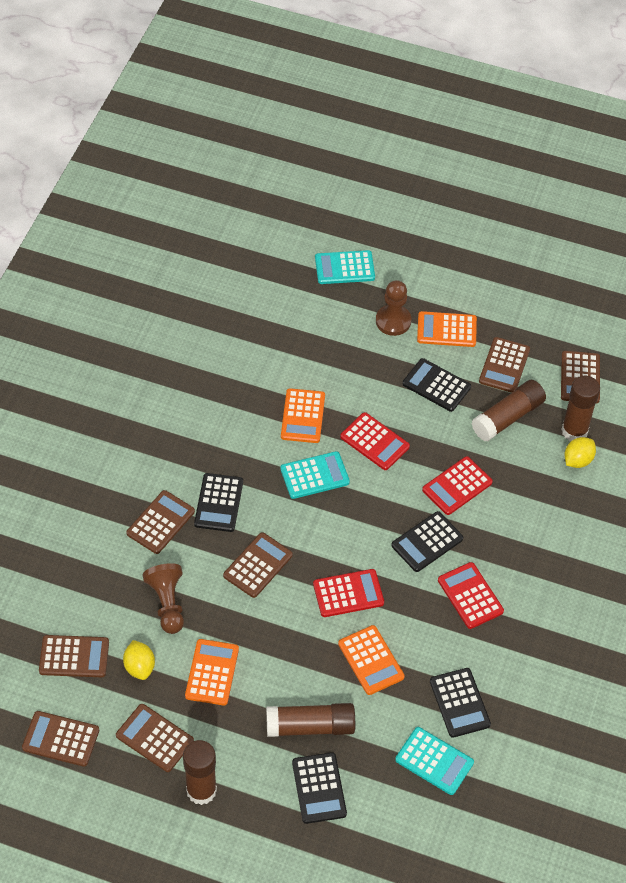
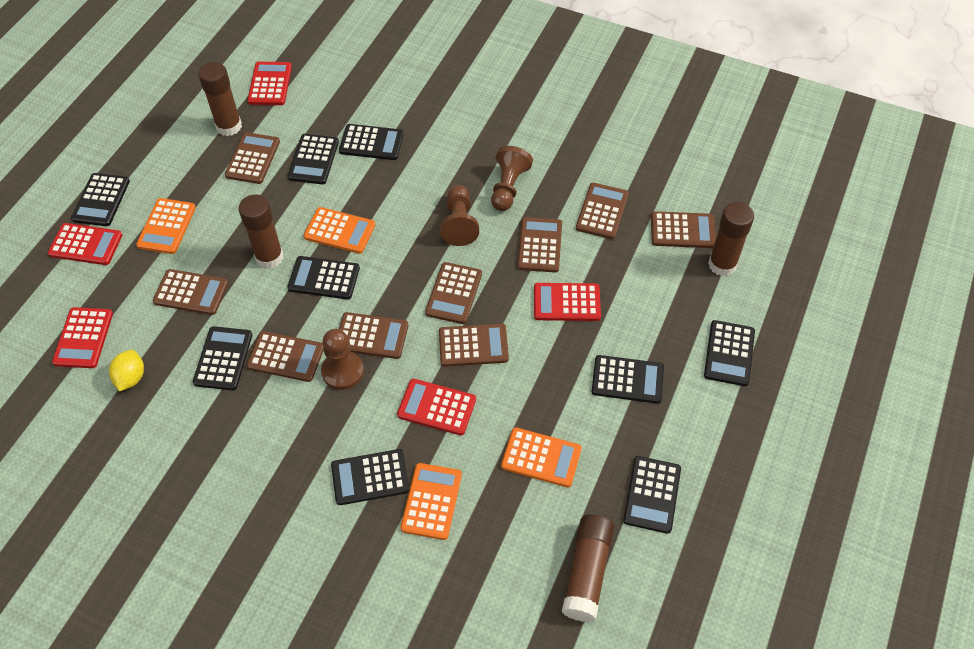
black calculator: [194,473,243,532] [292,752,347,824] [391,511,463,572] [402,358,471,412] [430,668,491,738] = 5 -> [71,173,130,226] [193,326,252,391] [287,256,360,300] [288,134,339,185] [331,449,409,505] [339,124,404,160] [591,355,664,404] [623,456,681,534] [704,320,755,386] = 9
brown calculator: [22,711,99,767] [39,635,109,677] [116,704,194,772] [126,490,195,554] [223,532,293,598] [479,337,530,393] [561,351,600,403] = 7 -> [153,269,228,315] [225,132,280,184] [247,331,324,382] [339,312,408,359] [425,262,482,324] [439,323,509,367] [518,217,562,273] [576,183,629,239] [651,211,716,248] = 9
brown pawn: [142,563,184,634] [376,280,411,336] = 2 -> [321,329,364,390] [440,185,479,246] [491,146,533,211] = 3
red calculator: [313,569,384,617] [340,412,410,470] [422,456,493,515] [438,562,504,629] = 4 -> [48,223,122,265] [52,307,113,368] [247,62,292,105] [397,379,476,435] [534,283,601,321] = 5
turquoise calculator: [280,451,350,499] [315,250,375,284] [395,727,474,795] = 3 -> none = 0
yellow lemon: [123,640,155,680] [564,437,596,468] = 2 -> [109,350,144,391] = 1

